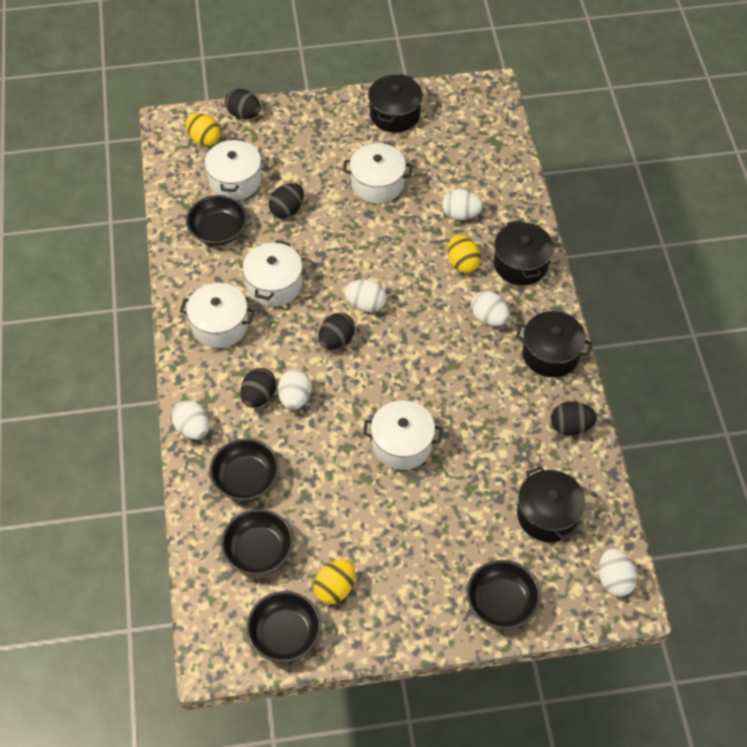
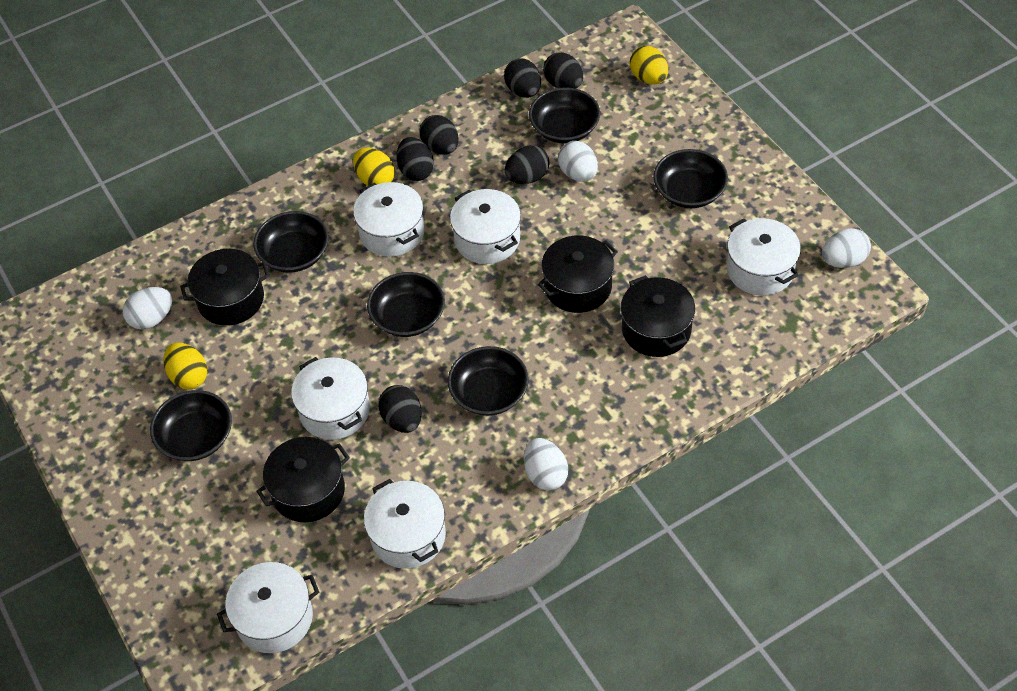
black bowl: [186,195,248,246] [209,438,279,501] [221,509,293,576] [246,591,321,663] [466,560,541,630] = 5 -> [150,390,232,461] [253,211,329,273] [367,272,445,337] [448,346,529,416] [529,87,600,143] [653,149,728,208] = 6
black egg: [225,89,261,119] [241,368,276,408] [269,183,304,218] [318,313,355,350] [551,401,597,435] = 5 -> [378,385,422,433] [396,137,434,181] [419,115,459,155] [504,58,541,98] [505,145,550,184] [543,52,583,89] = 6
white egg: [172,400,209,440] [278,369,312,410] [344,279,387,312] [442,189,483,220] [471,291,510,326] [599,548,637,597] = 6 -> [123,287,172,330] [524,438,568,491] [558,141,598,182] [822,228,871,268] = 4
white pot: [180,283,255,348] [204,138,262,200] [243,240,302,306] [343,143,412,203] [363,400,442,470] = 5 -> [217,562,319,653] [291,357,370,440] [353,182,425,257] [364,479,446,569] [450,189,521,264] [727,218,801,296] = 6

